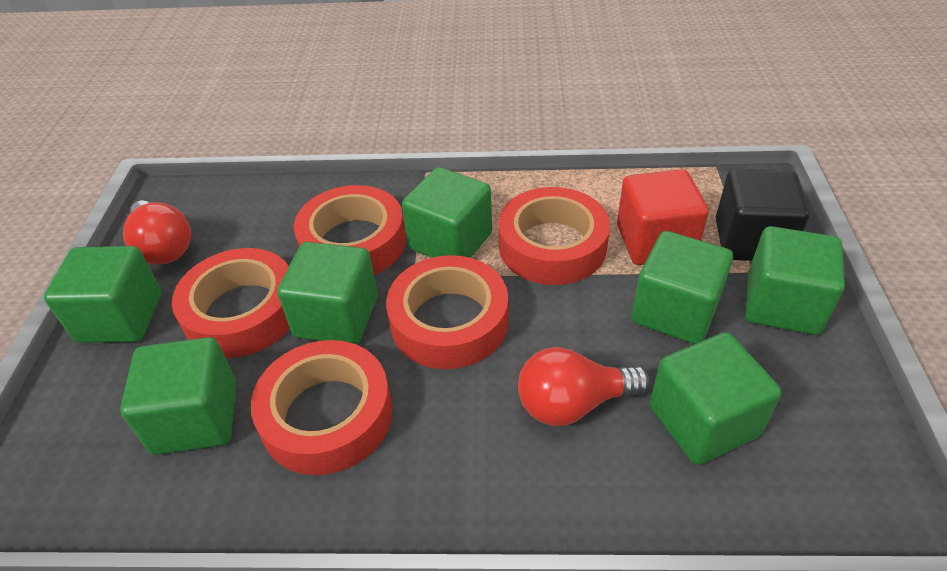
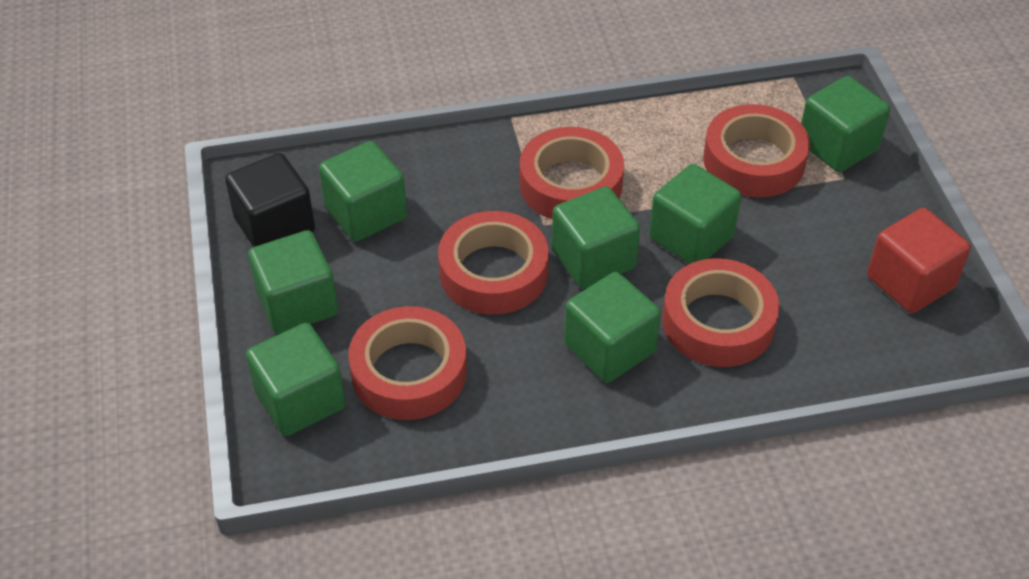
red light bulb: [123,200,191,265] [518,347,650,426] = 2 -> none = 0

